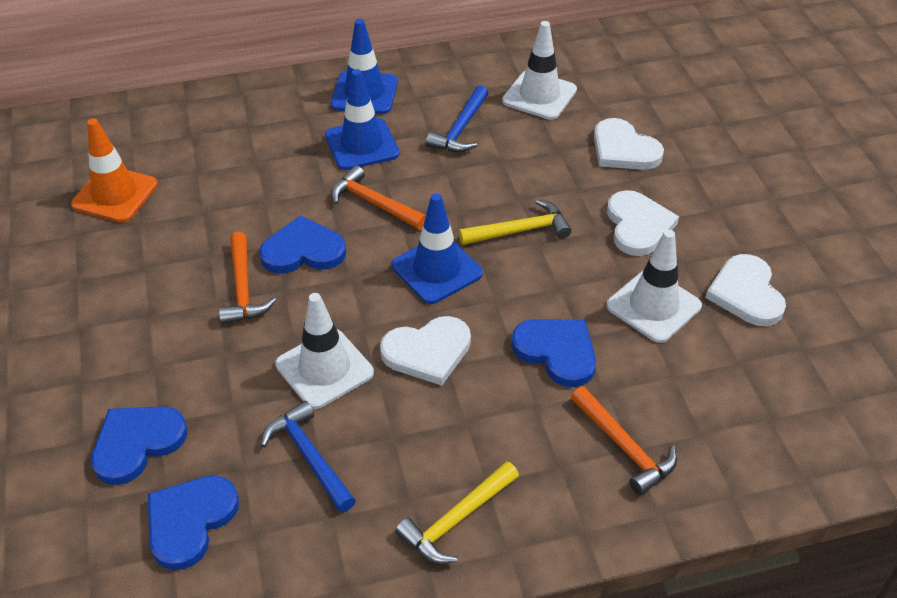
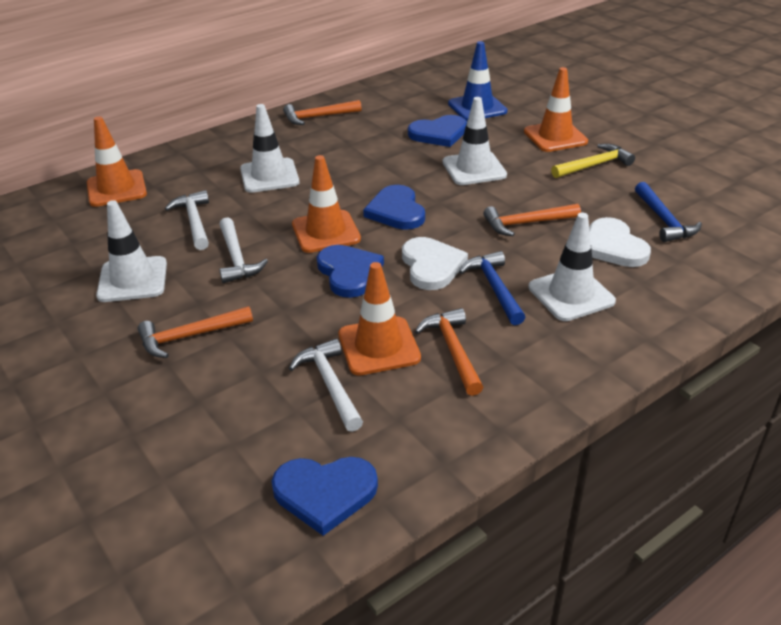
blue traffic cone: [325,69,400,170] [331,19,398,114] [392,193,483,304] = 3 -> [448,41,508,121] = 1
orange hammer: [219,232,276,324] [331,165,426,230] [571,386,677,495] = 3 -> [138,306,253,358] [283,100,362,125] [415,308,483,396] [483,204,581,236] = 4
orange traffic cone: [71,118,158,223] = 1 -> [87,116,147,207] [292,155,361,253] [338,262,421,376] [524,67,588,152] = 4
white hammer: none = 0 -> [165,190,209,250] [219,217,268,283] [289,339,363,432] = 3
white heart: [380,316,471,386] [594,118,664,170] [607,190,679,256] [705,254,786,326] = 4 -> [402,237,468,290] [589,217,651,267] = 2
white traffic cone: [275,293,374,409] [502,21,577,120] [607,230,702,343] = 3 -> [96,200,167,302] [240,104,299,193] [443,97,507,185] [528,213,616,321] = 4
yellow hammer: [395,461,519,564] [459,199,571,245] = 2 -> [551,144,635,178] = 1

